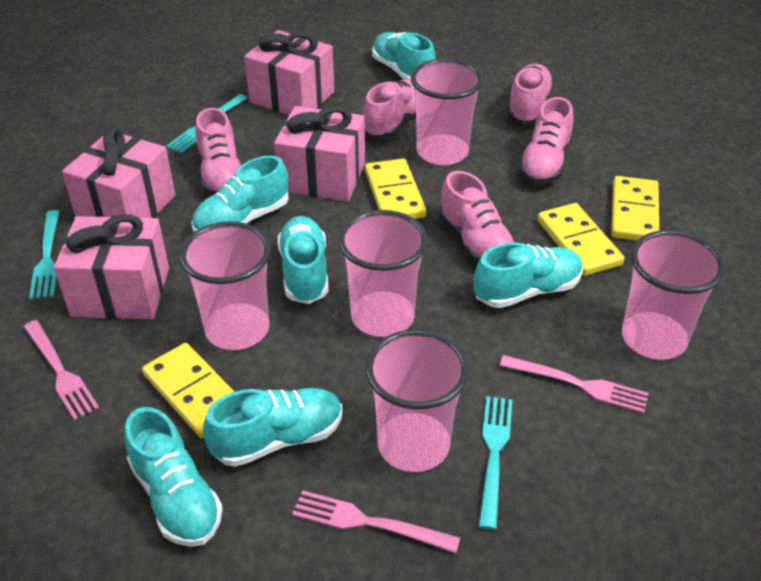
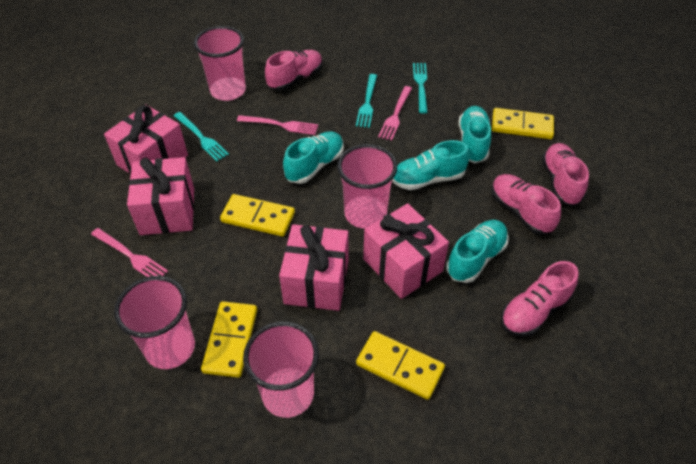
pink cup: [179,221,271,350] [338,210,428,337] [365,329,469,472] [411,58,483,166] [622,230,725,360] = 5 -> [114,276,195,369] [194,26,246,101] [243,321,319,418] [337,144,397,229] = 4
pink shoe: [195,108,241,195] [363,79,416,138] [439,171,516,263] [508,63,554,124] [519,97,573,184] = 5 -> [265,50,323,91] [491,174,561,235] [501,261,578,337] [542,143,589,206] = 4
turquoise shoe: [125,407,223,547] [191,155,289,233] [203,388,342,467] [277,216,329,304] [372,32,436,79] [474,243,583,308] = 6 -> [283,131,344,184] [392,140,470,190] [446,220,509,283] [458,106,491,163] = 4

